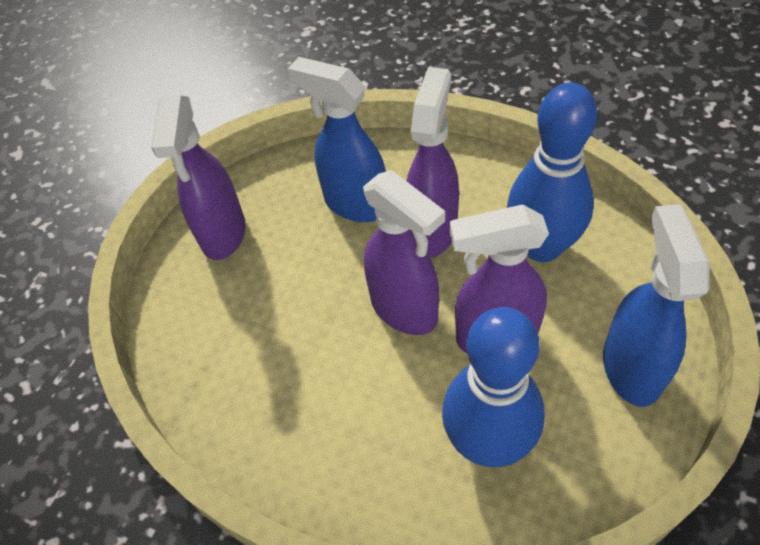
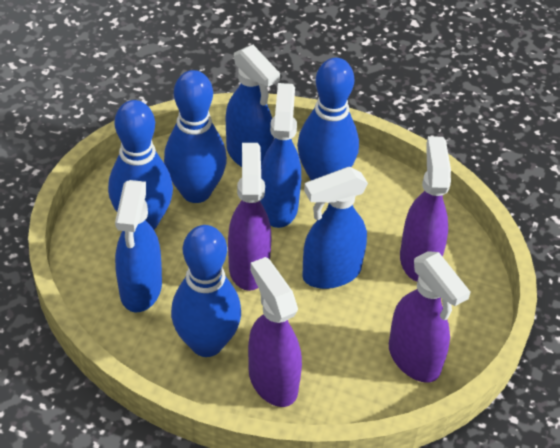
blue bowling pin: [442,307,544,467] [507,82,598,262] = 2 -> [108,100,173,229] [164,70,227,203] [171,225,241,357] [297,58,359,180] = 4
blue spray bottle: [287,57,386,222] [603,204,710,407] = 2 -> [115,180,162,312] [226,45,280,167] [260,83,301,228] [302,167,368,289] = 4

